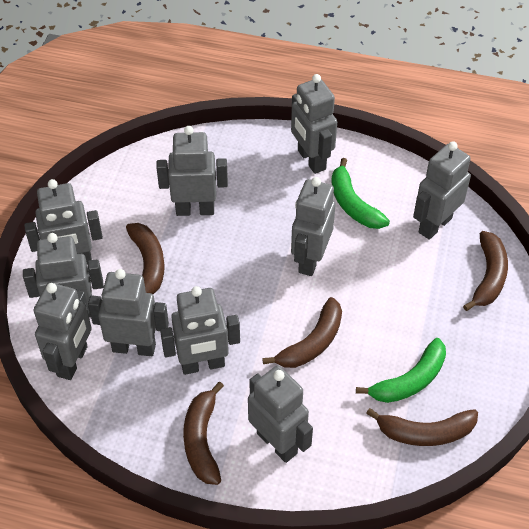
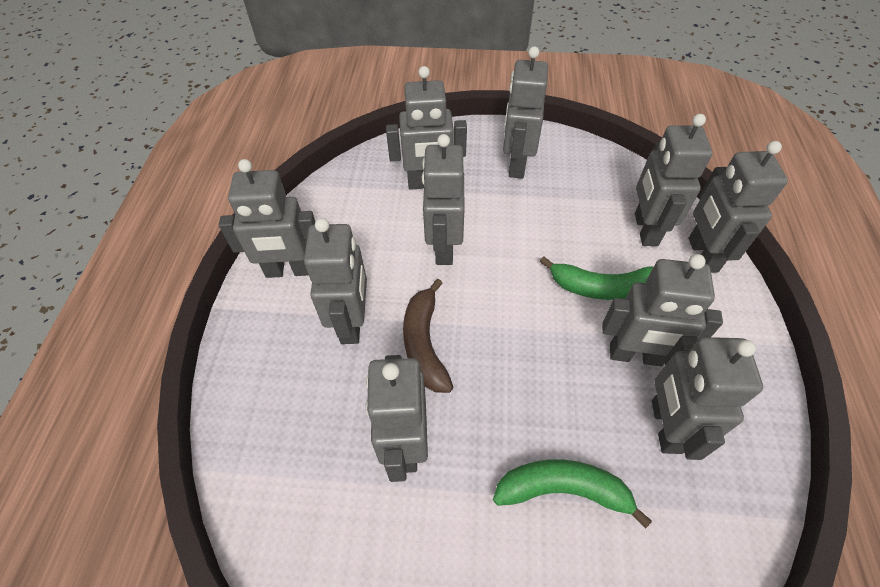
brown banana: [126,223,164,294] [183,382,224,485] [262,297,342,368] [366,408,478,446] [463,231,508,311] = 5 -> [403,279,453,393] = 1

